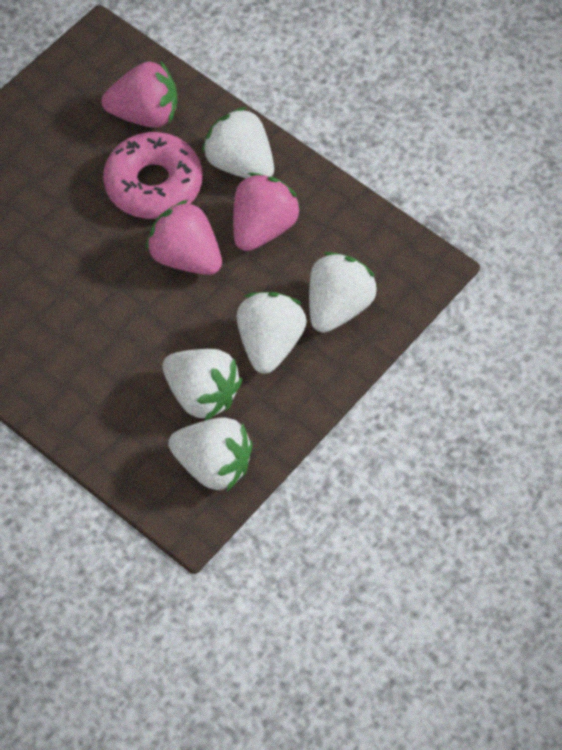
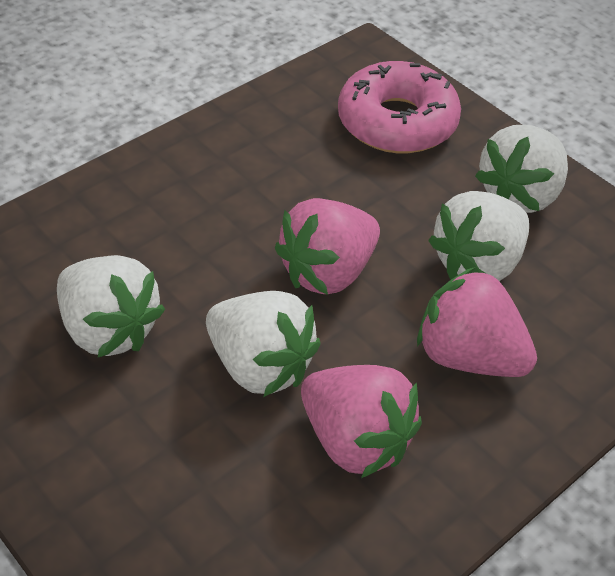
white strawberry: [163,349,242,421] [168,417,253,491] [202,107,274,178] [236,292,307,374] [309,252,378,333] = 5 -> [57,255,165,357] [206,291,321,397] [428,191,529,281] [475,125,568,213] = 4

